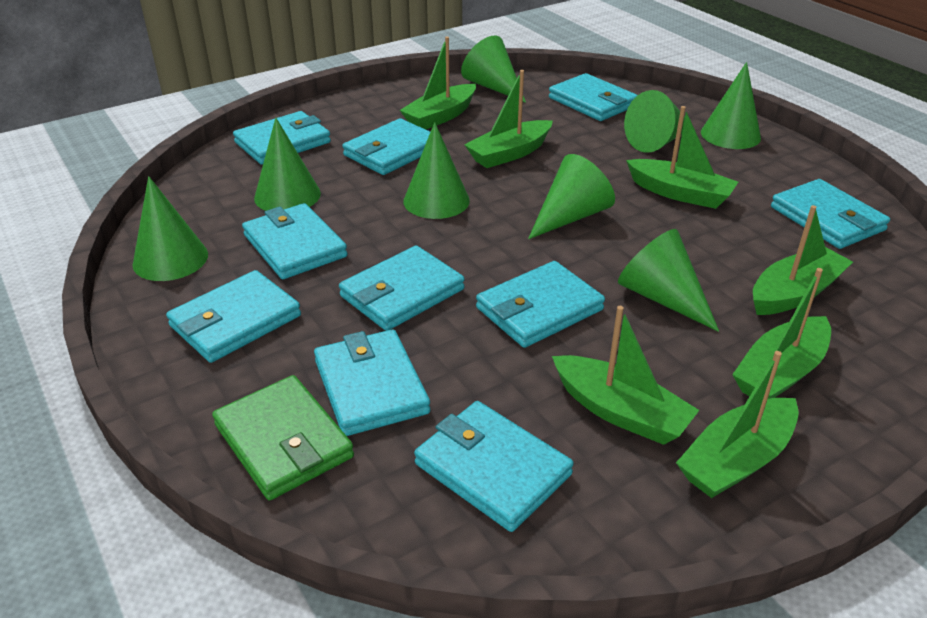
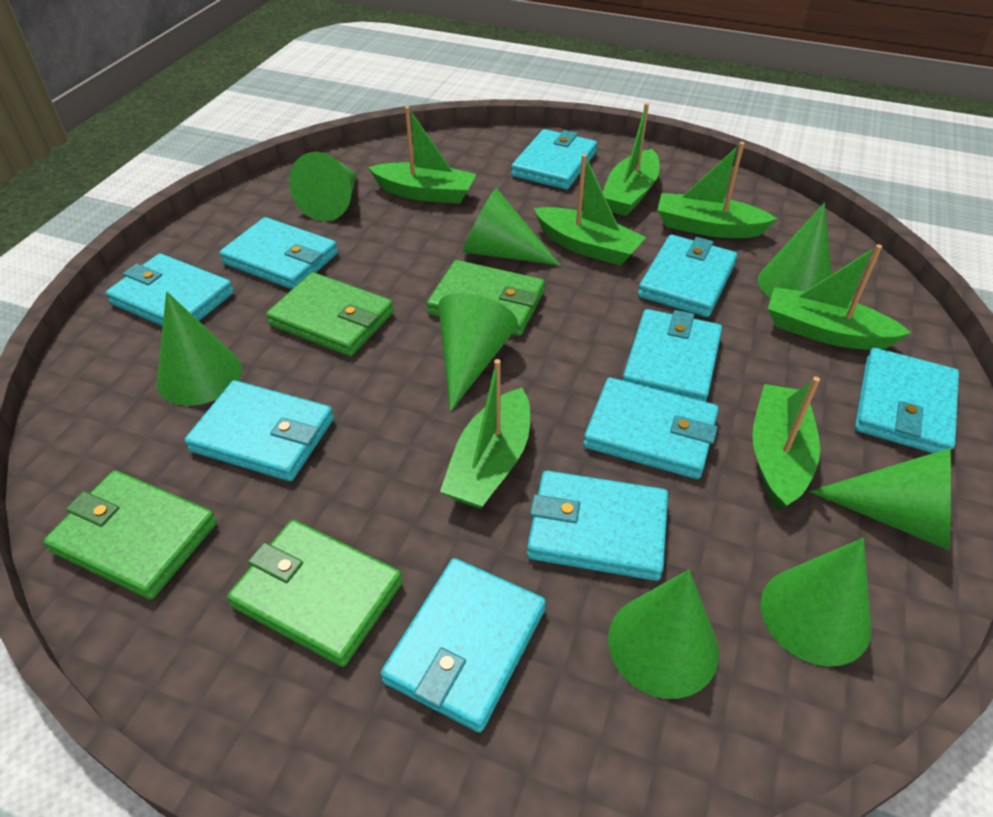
green wallet: [212,375,354,500] = 1 -> [43,470,217,600] [227,520,403,667] [266,272,394,356] [427,260,545,336] = 4

